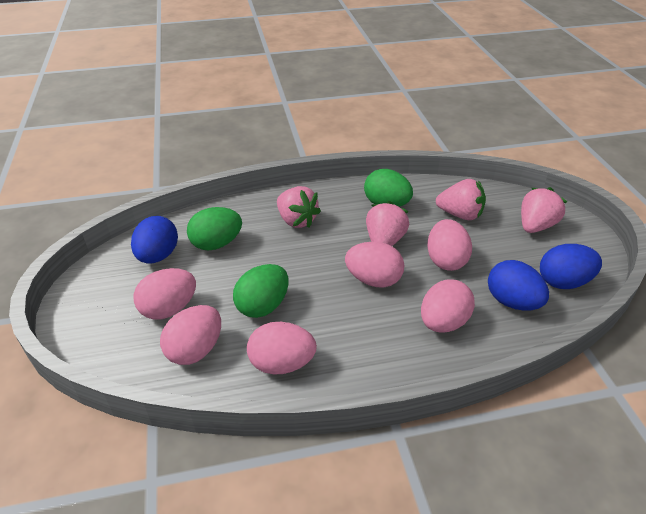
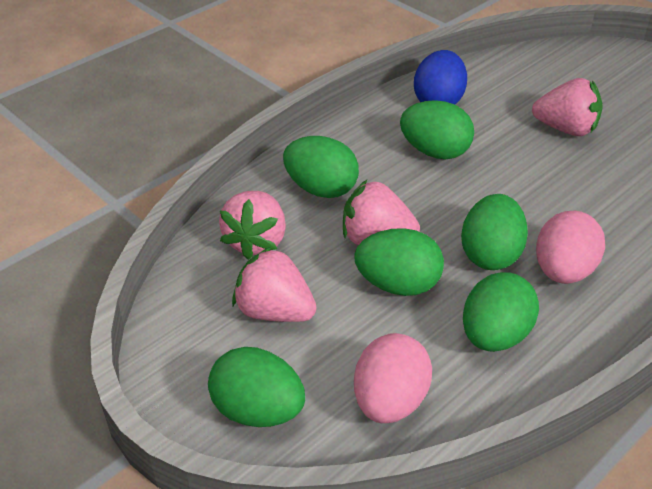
blue egg: [131,216,178,264] [488,260,549,311] [540,244,602,289] = 3 -> [414,50,467,104] = 1
green egg: [187,207,242,250] [233,264,289,318] [364,169,413,207] = 3 -> [208,347,305,427] [283,136,359,198] [354,228,444,296] [400,100,474,159] [461,194,528,270] [463,272,539,352] = 6
pink egg: [134,268,196,320] [160,305,221,365] [247,322,317,375] [345,242,404,288] [421,279,475,333] [427,219,472,271] = 6 -> [354,333,432,423] [536,210,605,284] = 2

